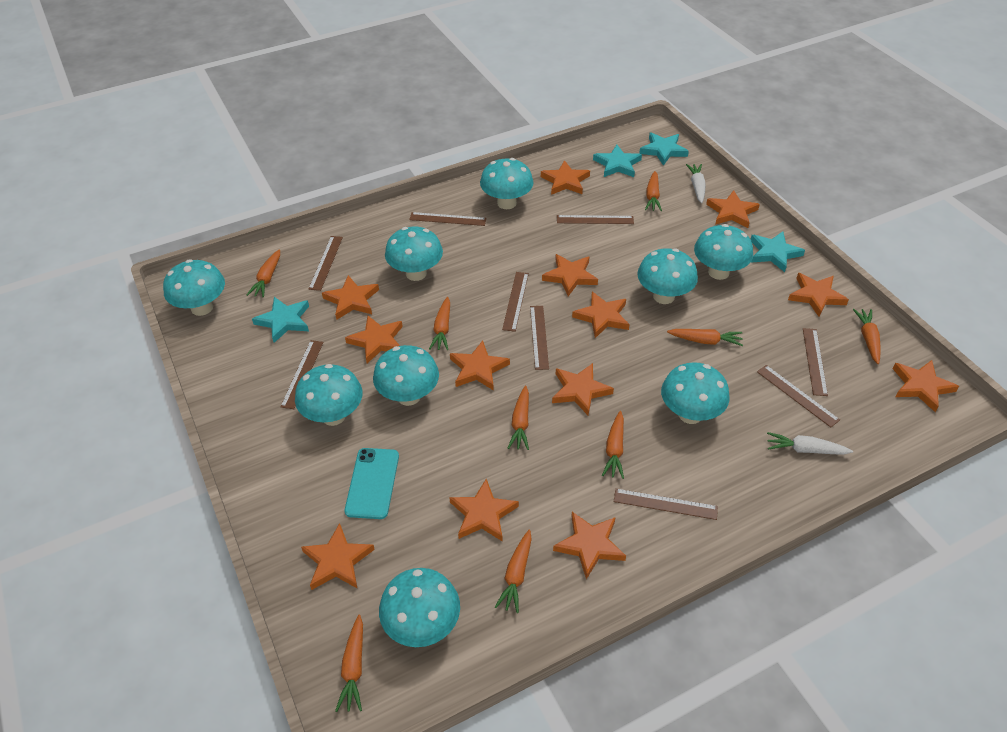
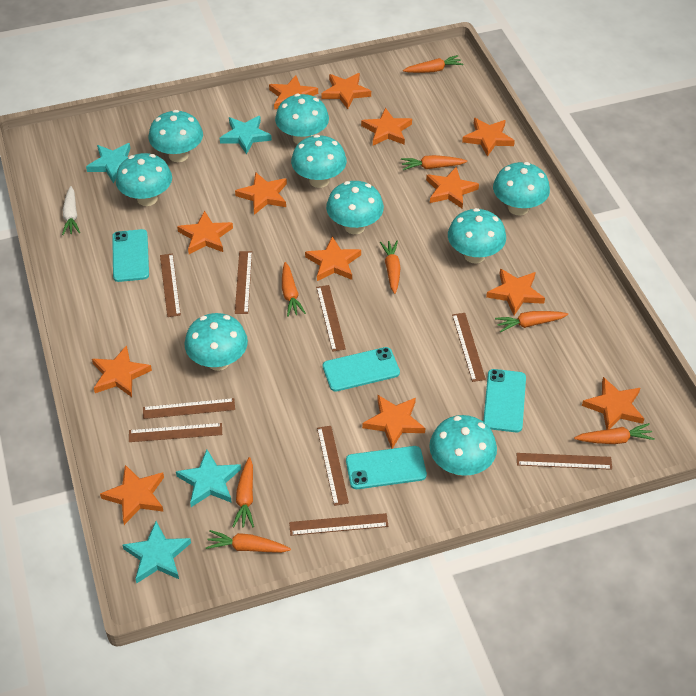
orange carrot: [247,249,280,297] [335,615,363,712] [429,297,450,350] [495,530,532,613] [508,386,529,450] [602,411,624,479] [645,171,662,211] [667,329,743,346] [853,309,881,364] = 9 -> [206,530,291,553] [232,457,254,527] [282,262,306,317] [380,241,401,294] [401,155,467,170] [403,55,463,73] [495,311,568,332] [574,423,655,444] = 8
turquoise phone: [345,448,399,519] = 1 -> [112,229,149,282] [323,347,400,392] [346,446,427,489] [483,369,526,432] = 4
white carrot: [686,164,706,203] [767,432,853,455] = 2 -> [62,186,80,235] = 1

